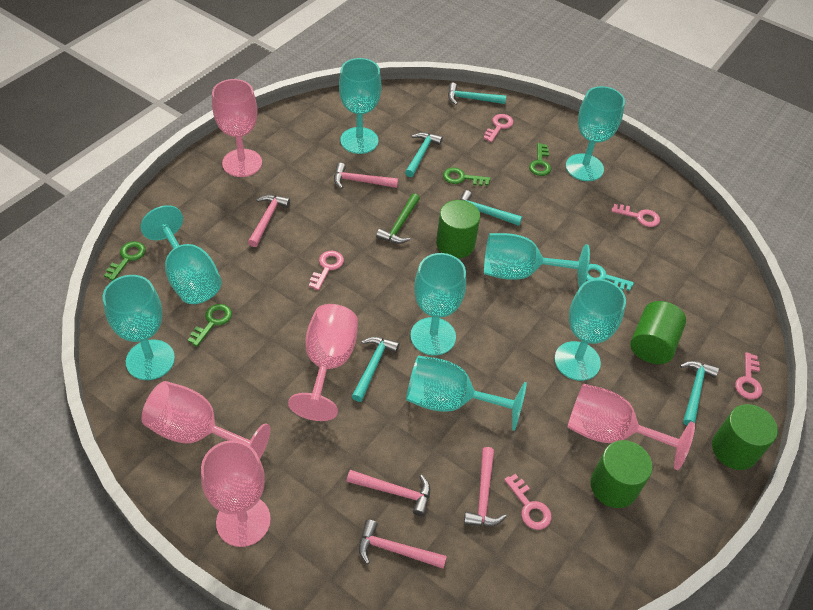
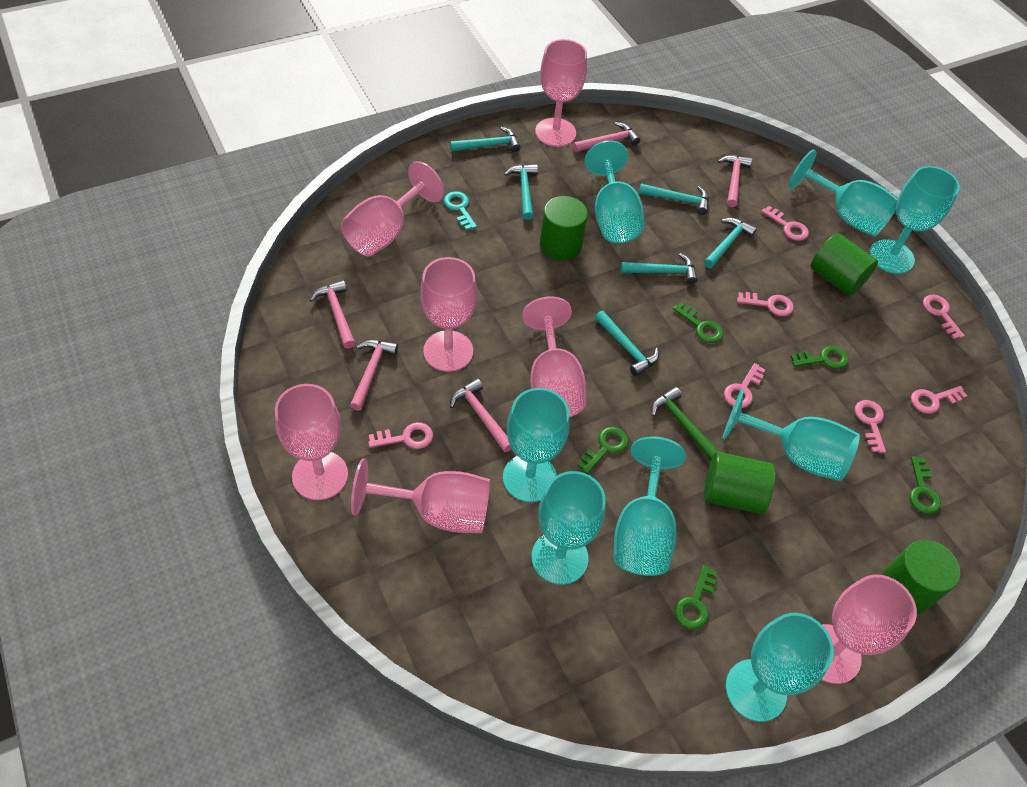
green key: [104,241,146,281] [188,304,232,347] [443,167,490,186] [529,143,551,176] = 4 -> [577,427,628,474] [673,302,723,343] [675,565,717,629] [791,346,848,369] [910,456,941,514] = 5
pink goblet: [141,381,270,459] [201,440,271,547] [212,79,262,177] [288,304,358,421] [567,384,695,470] = 5 -> [275,384,348,500] [341,161,444,256] [351,458,490,533] [420,257,477,372] [522,296,586,417] [535,39,587,147] [821,575,917,684] = 7
pink key: [309,251,344,290] [483,114,513,142] [504,474,551,530] [611,204,660,227] [735,352,762,399] = 5 -> [368,422,433,449] [724,363,765,408] [737,292,794,316] [761,206,809,241] [855,400,886,453] [911,386,967,414] [923,295,965,339] = 7
turquoise hammer: [352,337,399,402] [405,132,443,177] [448,83,506,105] [460,190,522,226] [680,361,719,426] = 5 -> [450,127,521,152] [504,164,538,220] [595,311,659,376] [621,253,698,284] [639,184,709,215] [704,218,757,268] = 6

